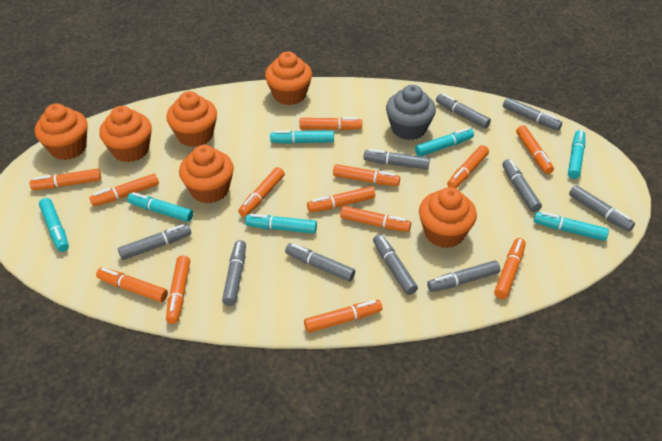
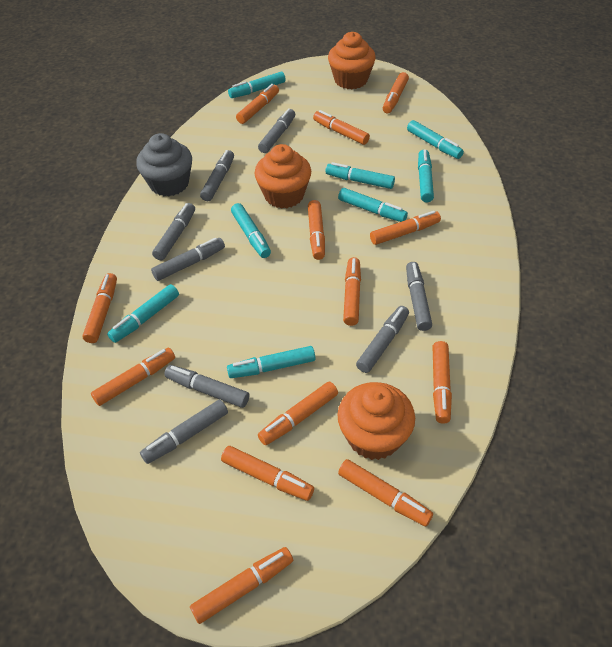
grey marker: [118,224,191,260] [222,240,246,306] [285,243,355,282] [363,149,430,169] [373,234,418,295] [427,260,501,292] [436,93,491,128] [502,159,542,212] [503,98,562,130] [569,185,635,232] = 10 -> [140,400,228,464] [151,238,225,281] [152,203,195,260] [164,365,249,408] [200,150,234,201] [258,108,295,153] [356,306,409,373] [406,262,432,331] = 8
orange cupcake: [35,104,88,160] [99,106,152,162] [167,91,217,147] [179,145,234,204] [265,52,312,105] [419,187,477,248] = 6 -> [254,144,311,208] [328,32,376,89] [337,382,415,460] = 3
turquoise marker: [39,198,69,252] [127,192,193,222] [245,214,317,233] [270,131,334,144] [415,128,474,156] [534,211,609,241] [568,130,585,179] = 7 -> [107,284,179,343] [227,346,315,378] [228,71,286,98] [231,203,271,258] [326,162,395,189] [338,188,408,222] [407,120,464,159] [418,149,434,203] = 8

